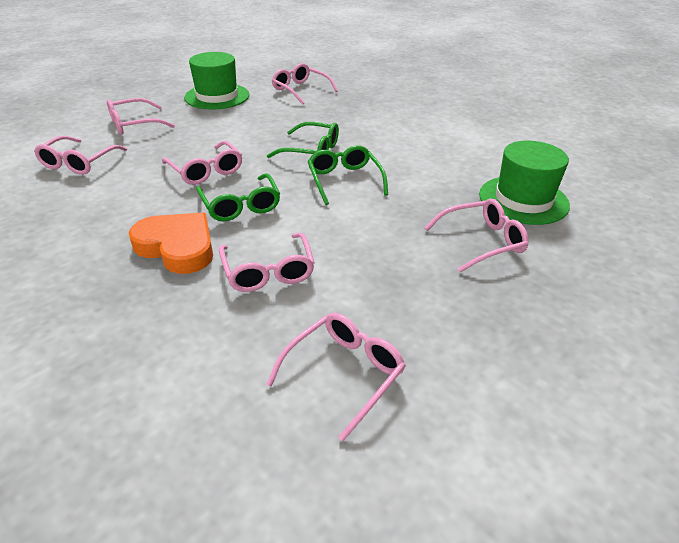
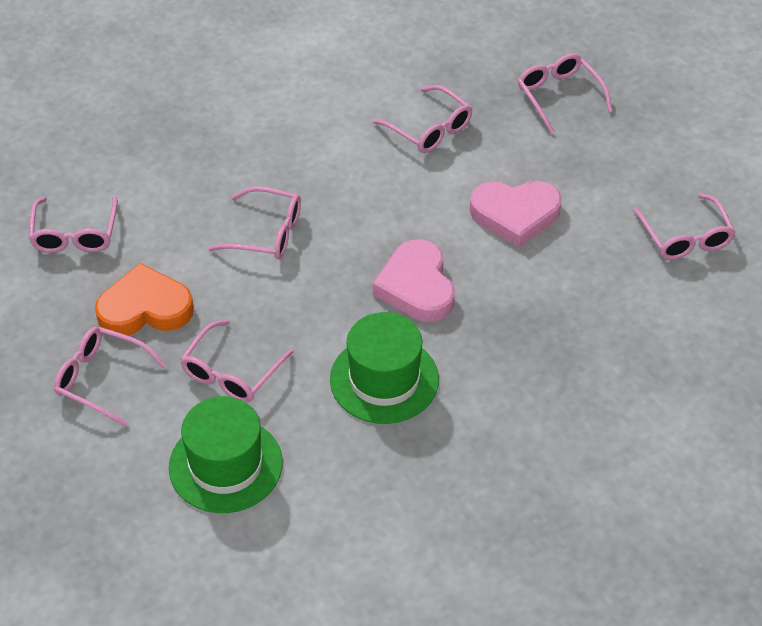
green glasses: [196,173,280,221] [267,122,339,158] [308,145,388,205] = 3 -> none = 0
pink heart: none = 0 -> [373,239,455,322] [470,181,562,248] = 2

